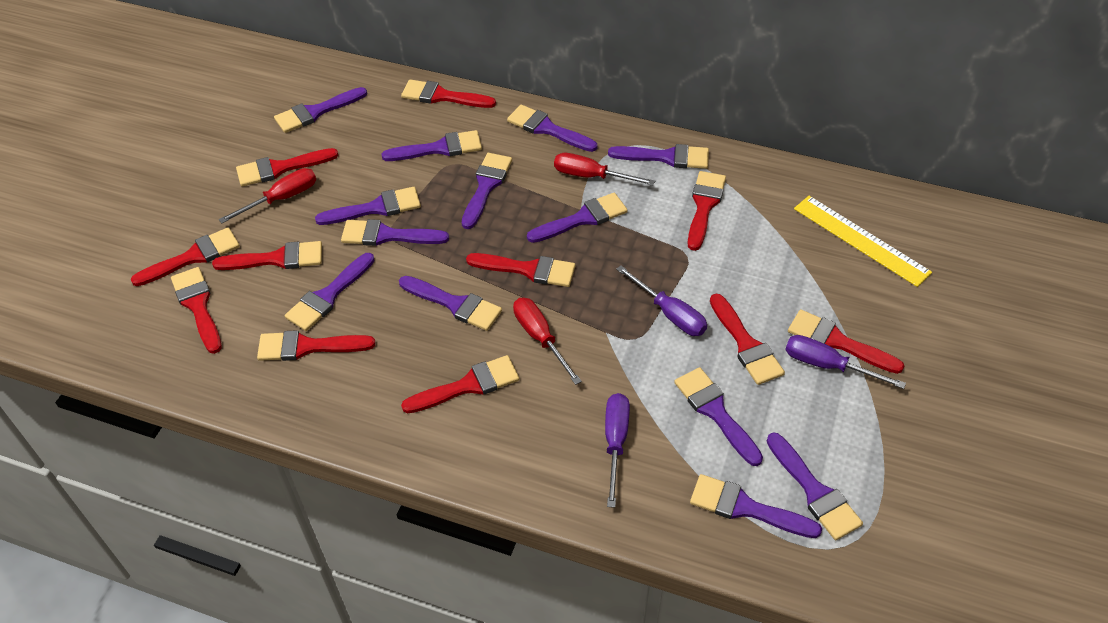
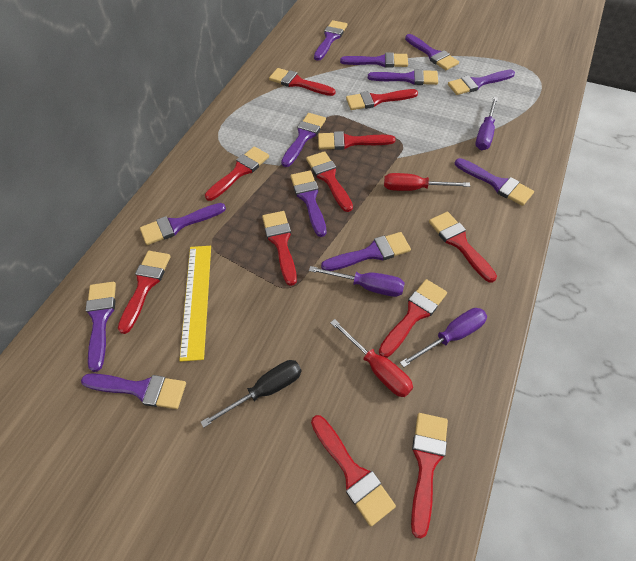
black screwdriver: none = 0 -> [201,360,302,428] = 1
purple brush: [274,87,367,133] [285,253,375,331] [315,187,421,225] [341,219,449,246] [381,130,482,161] [399,276,502,331] [462,153,512,229] [507,105,598,152] [527,193,628,243] [608,144,709,169] [674,367,763,466] [690,474,822,538] [767,433,863,540] = 13 -> [81,373,186,409] [86,282,116,372] [140,203,226,245] [281,113,326,167] [291,170,326,237] [314,20,347,61] [321,232,411,271] [340,52,408,68] [368,69,438,85] [405,34,459,70] [448,70,515,95] [455,158,534,206] = 12
red screwdriver: [219,168,316,224] [513,298,582,385] [554,153,655,186] = 3 -> [330,319,413,397] [384,173,470,191] = 2

